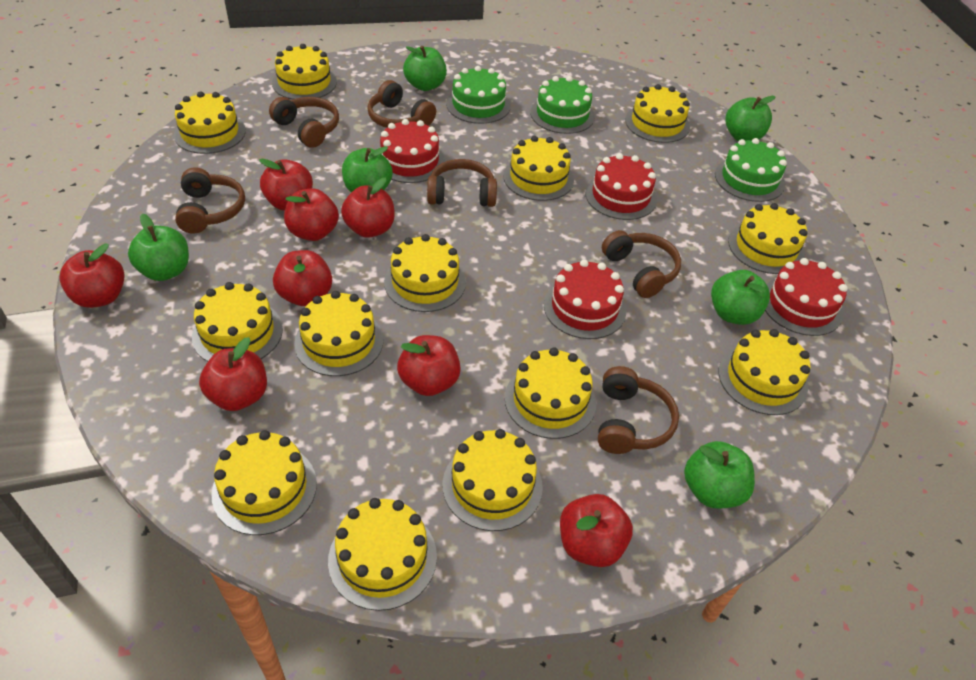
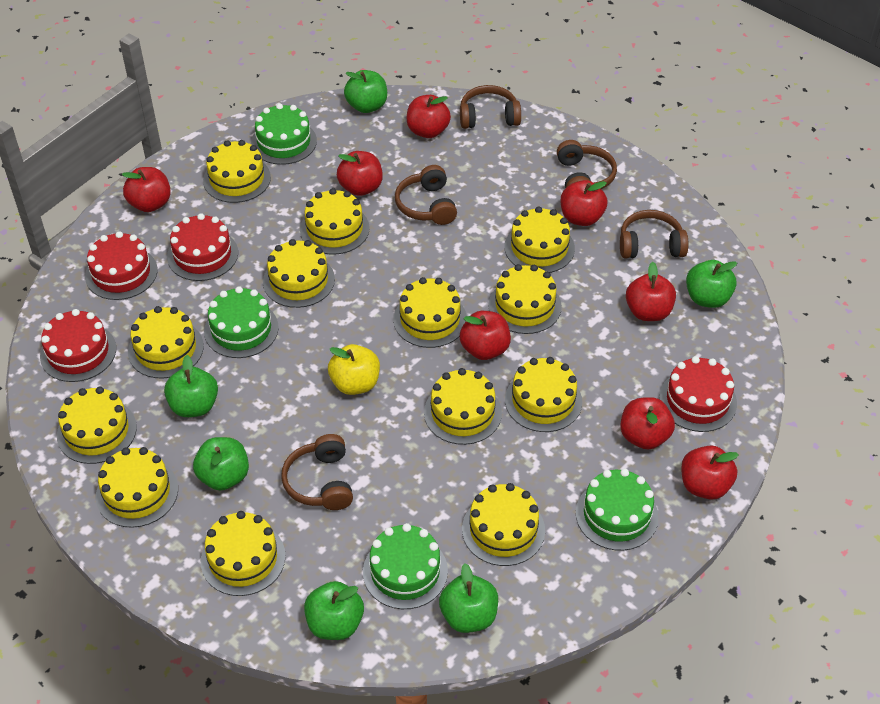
brown headphones: [175,167,245,234] [269,97,339,148] [367,80,436,128] [427,159,497,207] [598,366,679,454] [602,230,681,298] = 6 -> [281,434,353,510] [395,165,457,225] [460,85,521,129] [557,140,617,189] [620,210,689,259] = 5
green cake: [446,66,511,124] [530,76,595,134] [715,138,787,202] = 3 -> [204,286,279,358] [251,103,317,165] [363,523,448,609] [576,469,659,551] = 4
yellow apple: none = 0 -> [328,344,380,395] = 1

